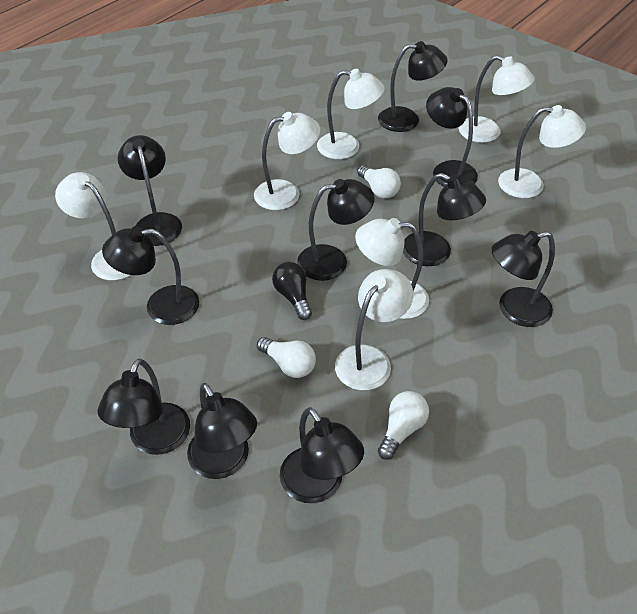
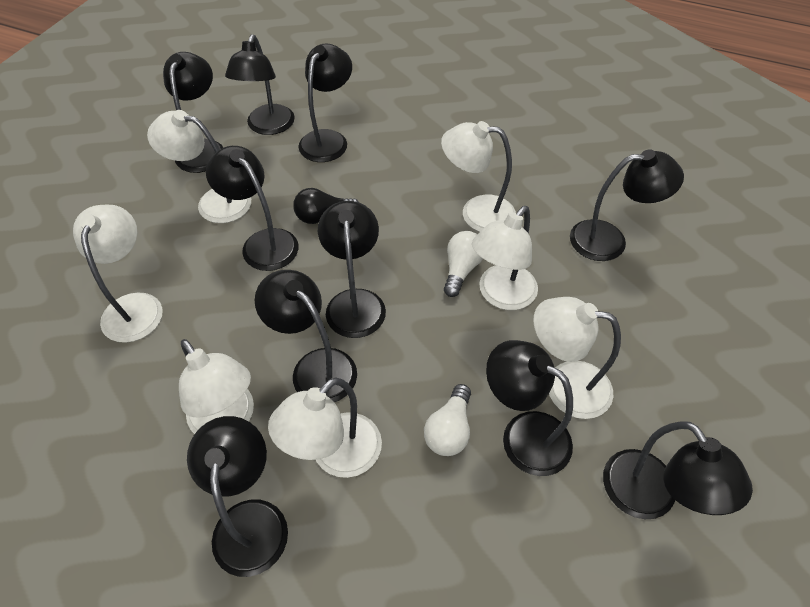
white light bulb: [257,337,316,378] [357,165,401,199] [378,391,429,460] = 3 -> [424,384,471,456] [444,231,483,297] = 2

